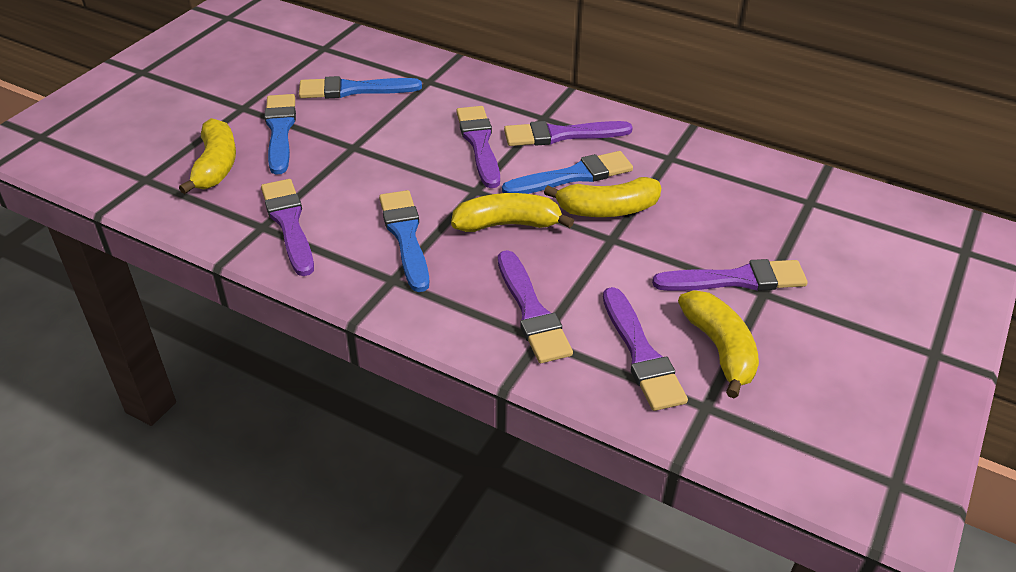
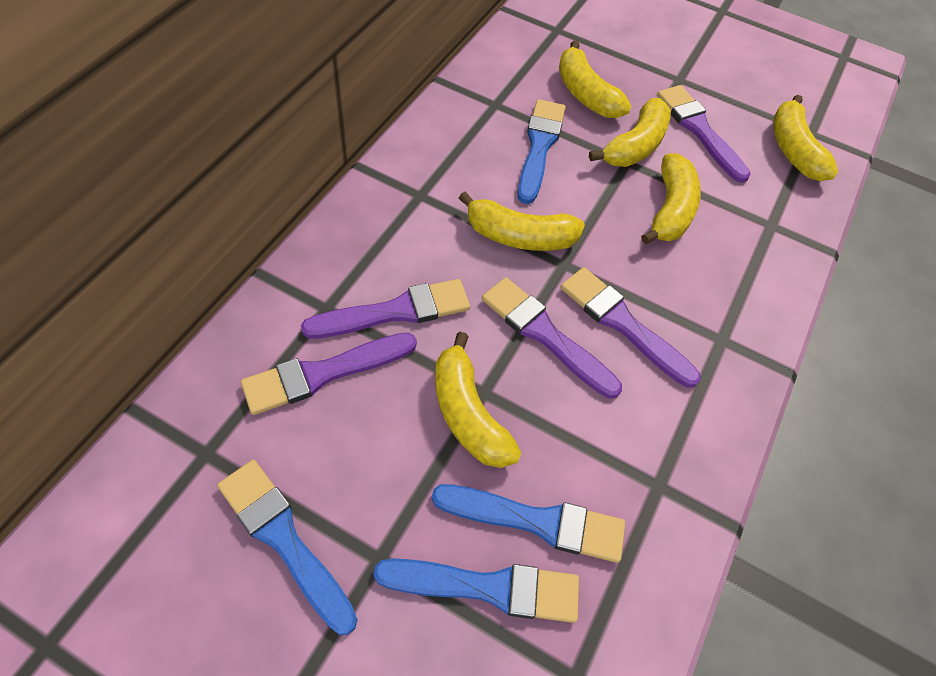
purple brush: [261,179,314,276] [456,106,500,188] [498,250,573,363] [504,121,633,146] [603,287,688,411] [652,259,808,291] = 6 -> [241,332,417,415] [301,279,470,338] [482,277,622,398] [561,267,701,388] [657,85,751,183] = 5
yellow banana: [179,118,236,194] [451,193,574,232] [544,177,661,217] [678,291,759,398] = 4 -> [435,332,521,468] [459,192,585,251] [559,41,631,118] [589,98,671,167] [641,153,701,244] [773,95,838,181] = 6

